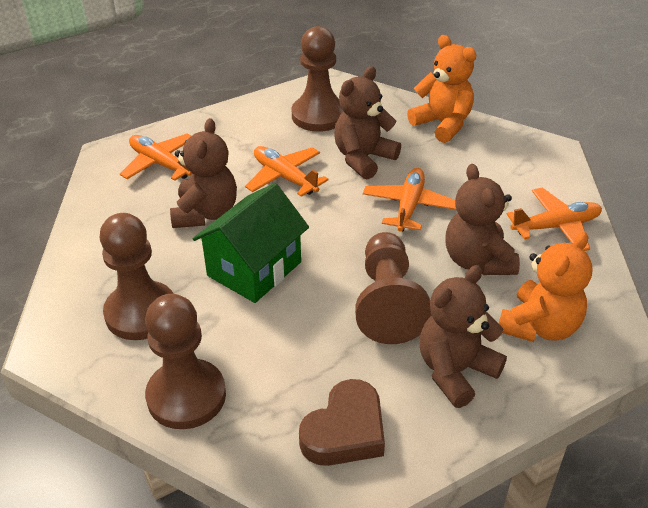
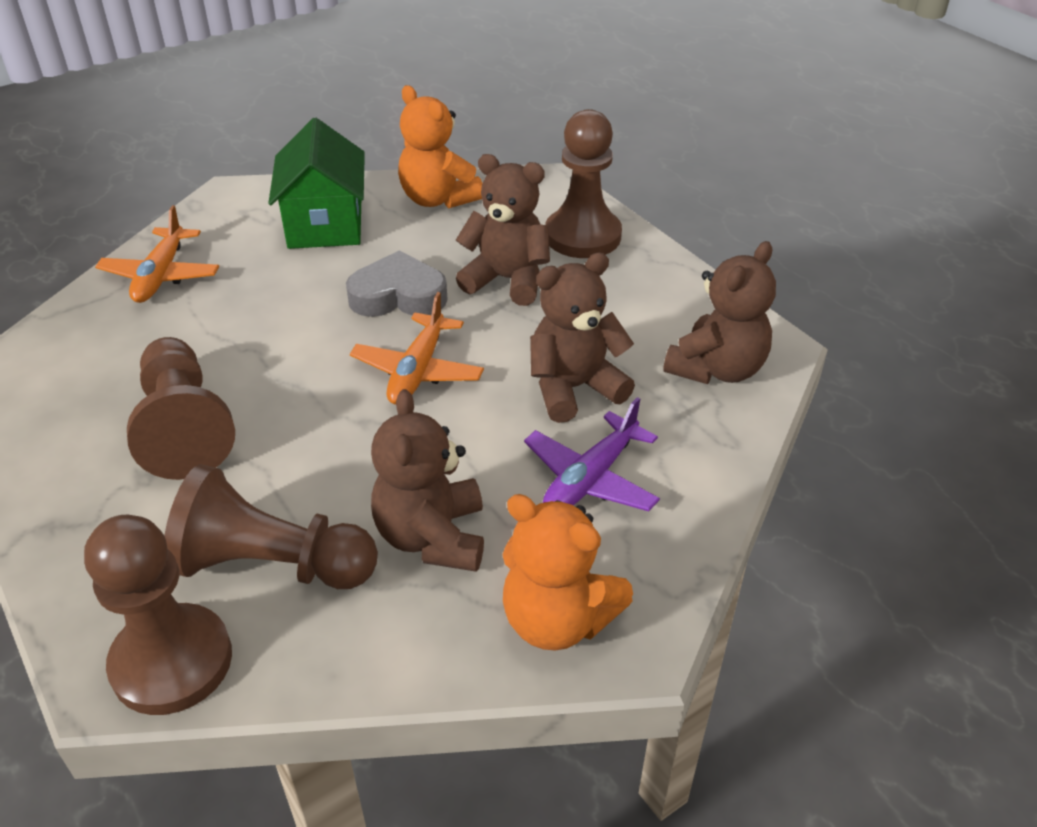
brown heart: [299,379,385,466] = 1 -> none = 0
grey heart: none = 0 -> [346,250,448,317] = 1
orange plane: [120,133,192,181] [245,146,329,197] [363,168,456,232] [507,187,602,251] = 4 -> [95,205,219,303] [350,292,484,405] = 2
purple plane: none = 0 -> [524,397,660,511] = 1

